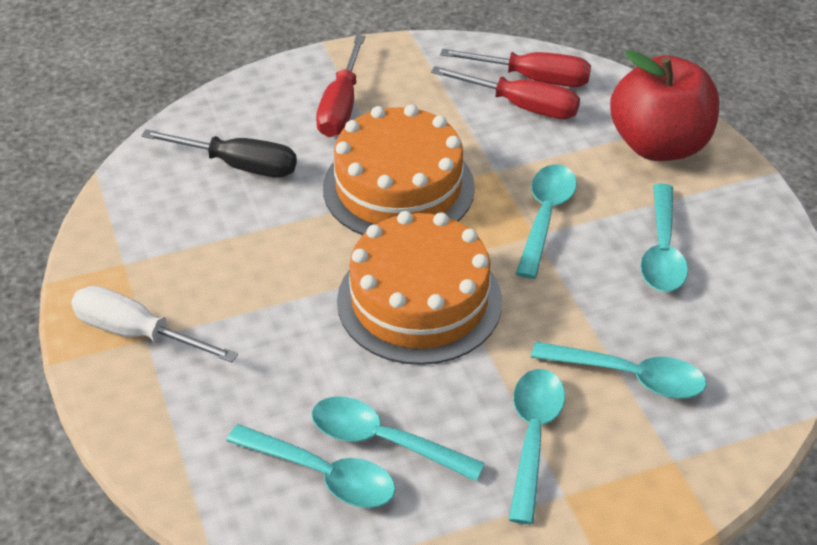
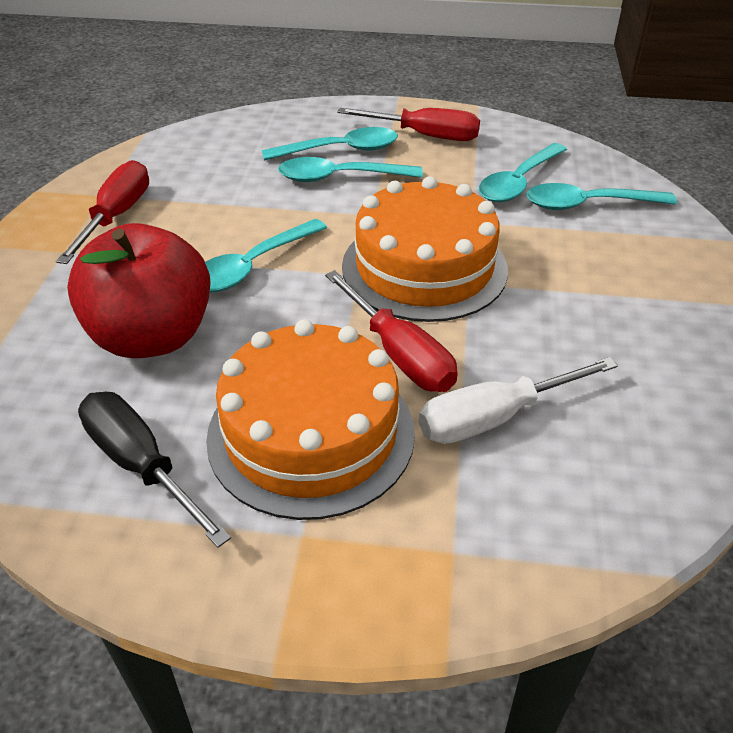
turquoise spoon: [227,424,396,508] [311,396,485,482] [509,369,565,524] [516,164,577,279] [531,341,706,399] [640,183,688,292] = 6 -> [205,219,327,292] [262,127,398,161] [278,157,423,182] [479,143,567,202] [527,183,677,210] = 5

